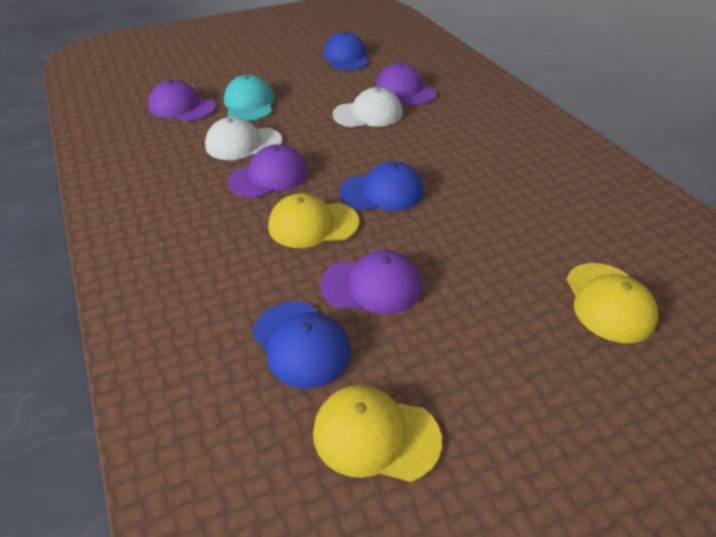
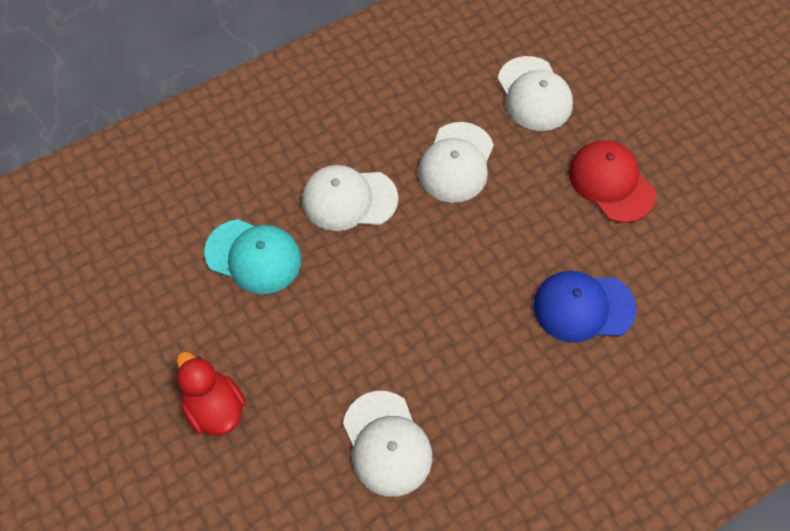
blue cap: [253,301,351,388] [323,31,369,70] [339,161,424,211] = 3 -> [533,271,637,343] = 1
purple cap: [148,80,216,121] [228,144,308,198] [320,250,422,314] [375,63,436,105] = 4 -> none = 0
red cap: none = 0 -> [569,140,656,223] = 1
red duck: none = 0 -> [176,351,246,436] = 1
white cap: [205,117,282,160] [333,87,403,127] = 2 -> [302,165,398,231] [343,391,432,497] [418,122,494,203] [498,56,573,131] = 4
yellow cap: [268,194,359,248] [313,385,442,482] [567,263,658,343] = 3 -> none = 0

